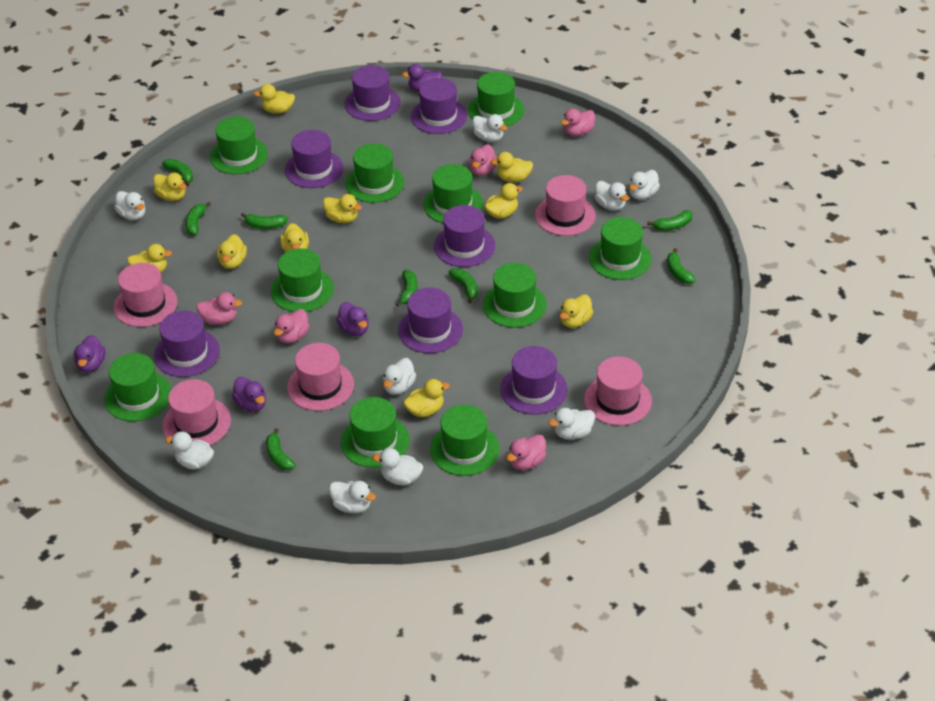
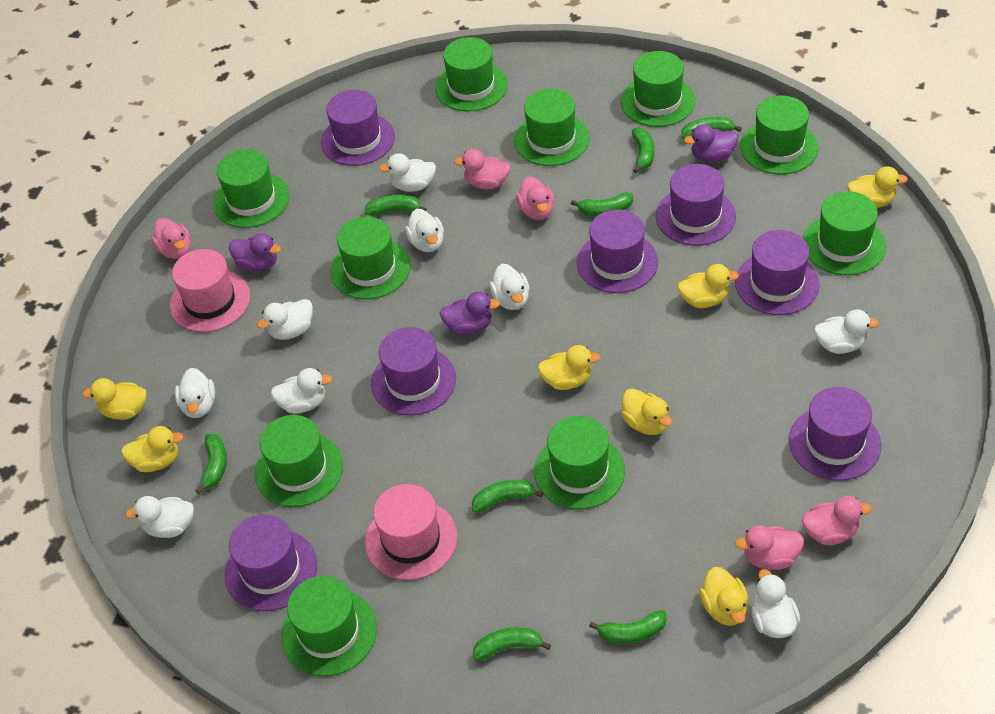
pink hat: [114,263,178,327] [162,379,231,445] [287,343,354,411] [535,175,596,236] [584,356,652,426] = 5 -> [170,249,250,332] [365,484,457,580] = 2
purple duck: [74,335,105,373] [232,377,266,412] [336,302,369,336] [402,64,442,92] = 4 -> [229,233,281,271] [440,291,500,335] [684,124,738,162] = 3
yellow duck: [127,244,172,272] [153,173,187,201] [217,234,247,269] [254,84,295,114] [280,223,309,253] [323,194,362,223] [403,379,450,417] [484,183,523,219] [490,152,533,182] [560,294,593,328] = 10 -> [82,378,147,420] [121,426,184,472] [538,345,601,390] [621,388,672,435] [678,264,739,308] [700,567,748,626] [847,167,908,208] = 7

